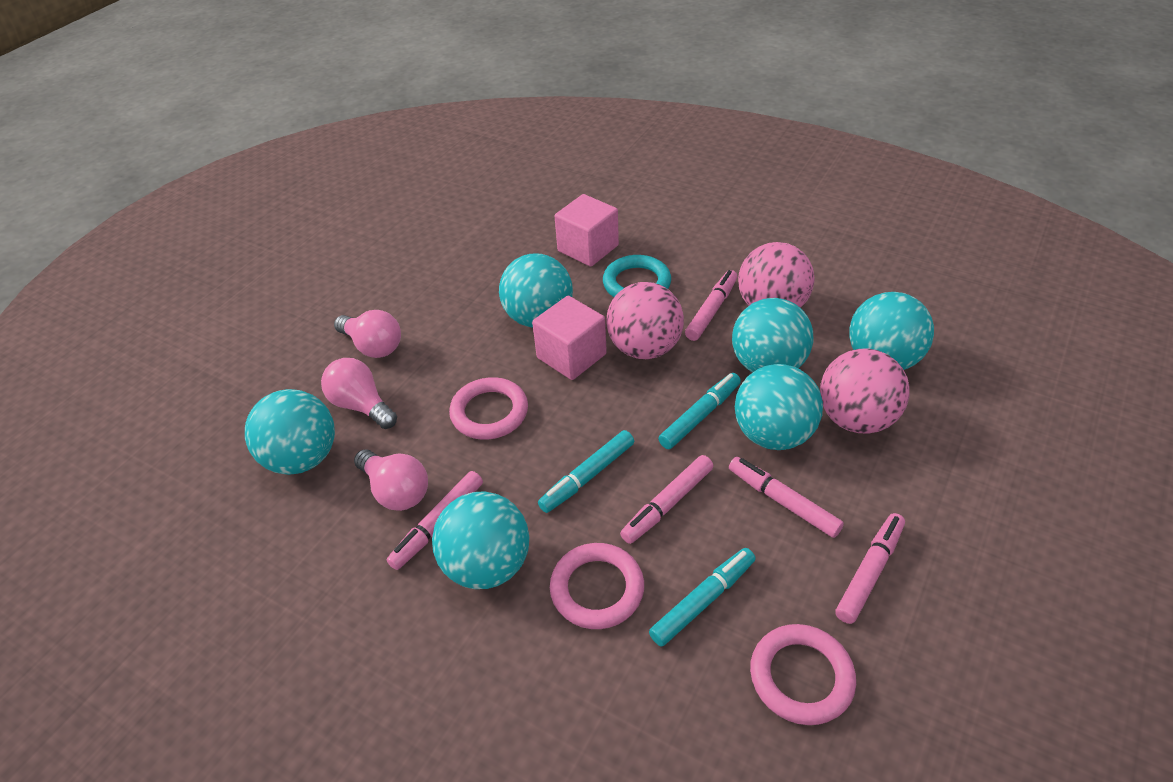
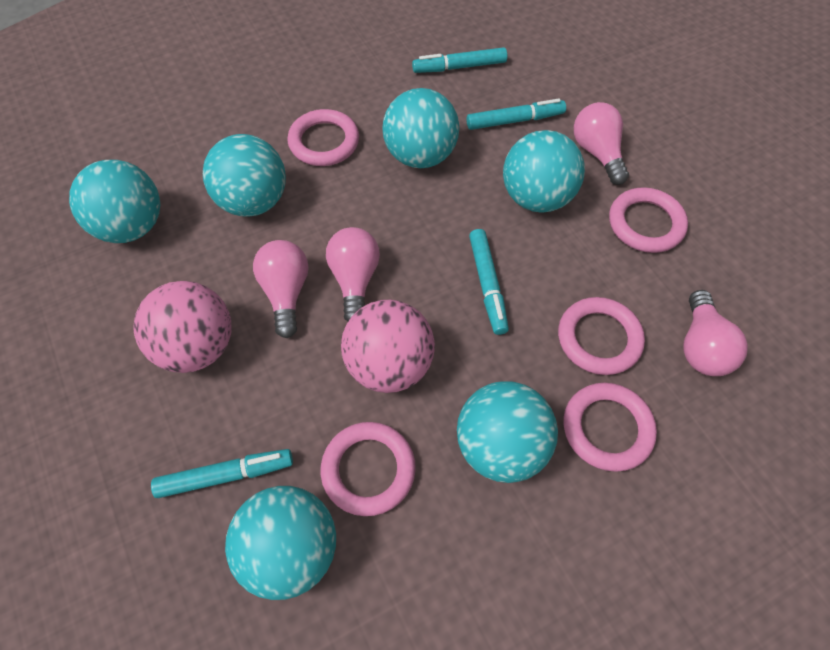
pink ball: [606,282,684,359] [738,242,815,308] [820,349,910,433] = 3 -> [134,281,232,373] [341,299,435,393] = 2
pink cube: [532,296,607,380] [555,194,619,267] = 2 -> none = 0
pink light bulb: [321,358,397,429] [334,310,401,358] [354,449,428,511] = 3 -> [253,240,309,338] [326,227,380,321] [574,102,629,185] [683,290,748,376] = 4
pink marker: [386,471,483,570] [620,455,713,544] [685,270,737,341] [729,457,844,538] [835,513,905,624] = 5 -> none = 0
pink ring: [449,377,528,440] [550,543,644,629] [750,624,856,725] = 3 -> [287,109,359,166] [321,422,416,516] [558,297,645,375] [563,383,657,472] [609,187,688,253] = 5
turquoise marker: [538,430,634,513] [649,548,755,646] [658,373,741,449] = 3 -> [151,449,293,498] [412,47,507,73] [467,99,566,130] [469,229,509,335] = 4
turquoise ring: [603,255,671,297] = 1 -> none = 0

